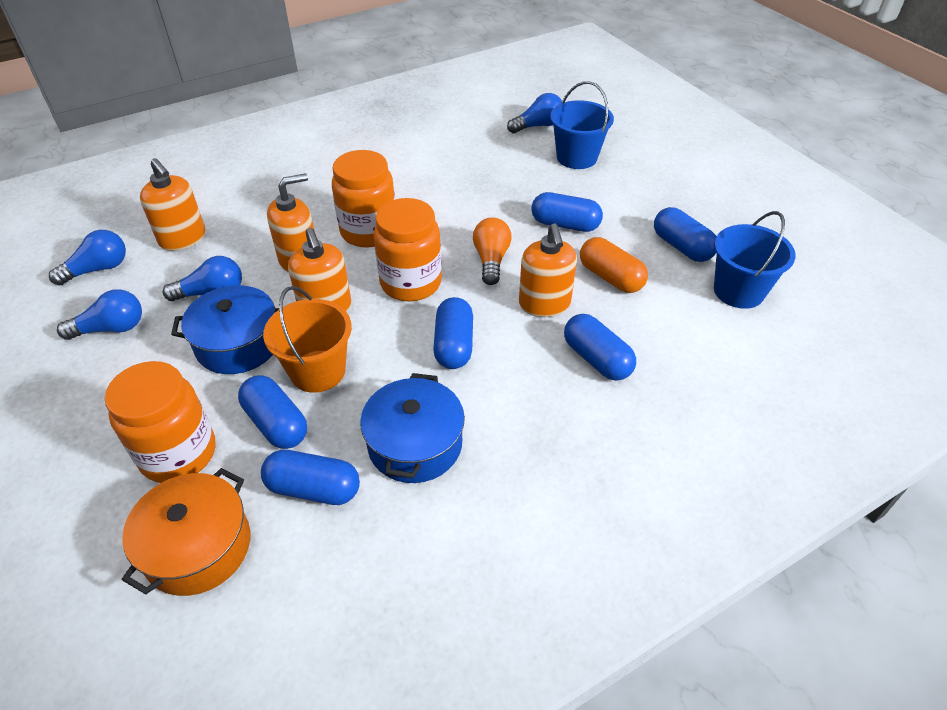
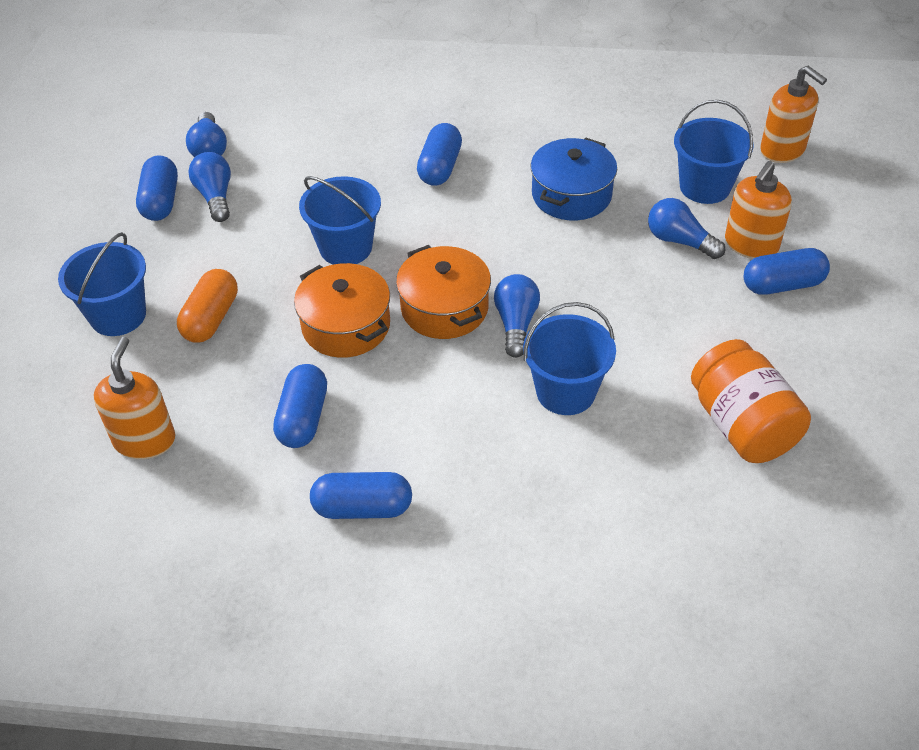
blue bucket: [550,81,614,169] [714,211,796,309] = 2 -> [58,232,146,336] [299,176,381,265] [523,302,616,415] [674,100,753,204] = 4
blue capsule: [238,375,307,449] [261,450,360,505] [433,297,473,369] [531,192,603,232] [564,314,636,381] [654,207,717,262] = 6 -> [136,155,178,221] [273,364,327,448] [310,472,412,519] [417,123,462,186] [744,248,830,295] = 5
blue pot: [171,285,279,374] [360,373,465,483] = 2 -> [531,138,617,220] = 1
orange bucket: [263,286,352,393] = 1 -> none = 0
orange jar: [105,361,215,483] [332,150,395,248] [374,198,442,302] = 3 -> [691,339,811,463] = 1
orange light bulb: [473,218,512,285] = 1 -> none = 0
orange pot: [122,468,250,596] = 1 -> [294,263,390,358] [396,245,491,339] = 2
orange soap dispenser: [140,158,206,251] [267,173,315,273] [288,228,351,312] [519,223,577,317] = 4 -> [94,337,175,459] [725,161,792,259] [760,66,827,163] = 3

